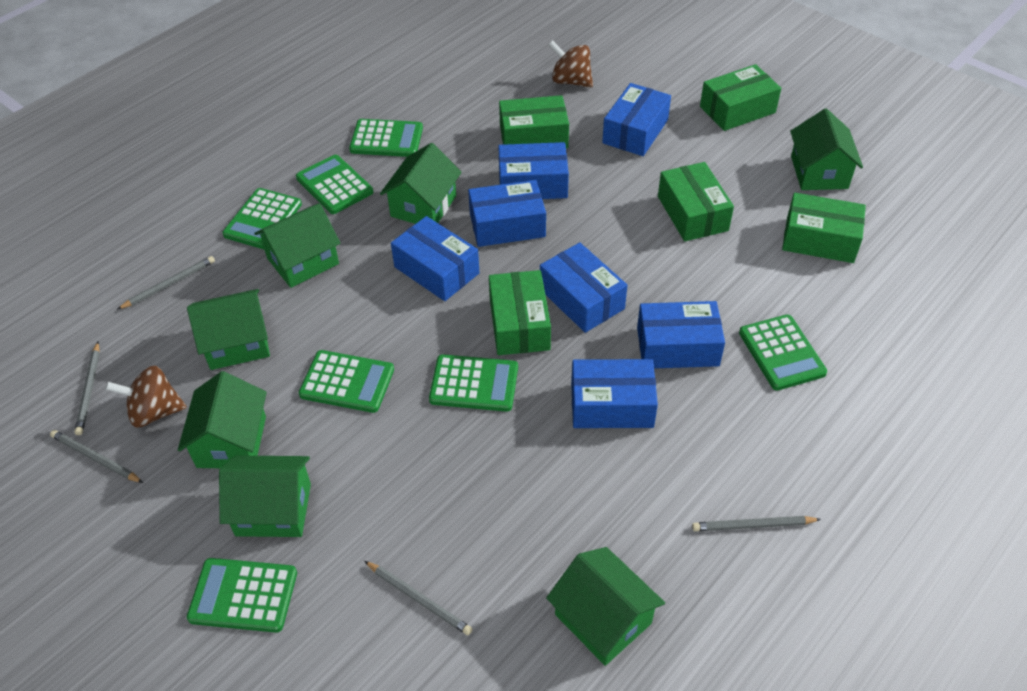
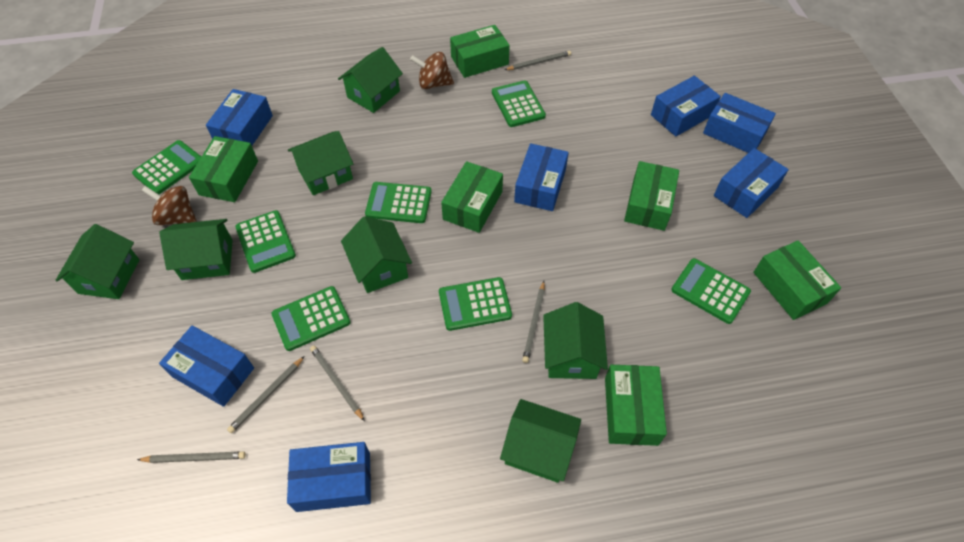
green box: [489,270,551,355] [499,95,569,149] [658,162,734,241] [700,64,781,131] [782,193,866,263] = 5 -> [189,136,258,202] [441,161,503,233] [450,25,510,78] [605,365,667,446] [624,161,679,231] [753,240,841,320] = 6

